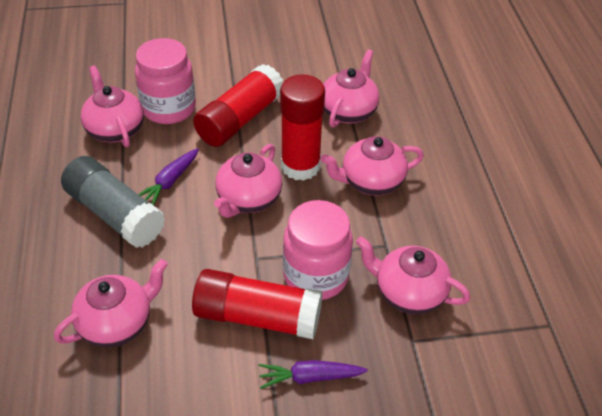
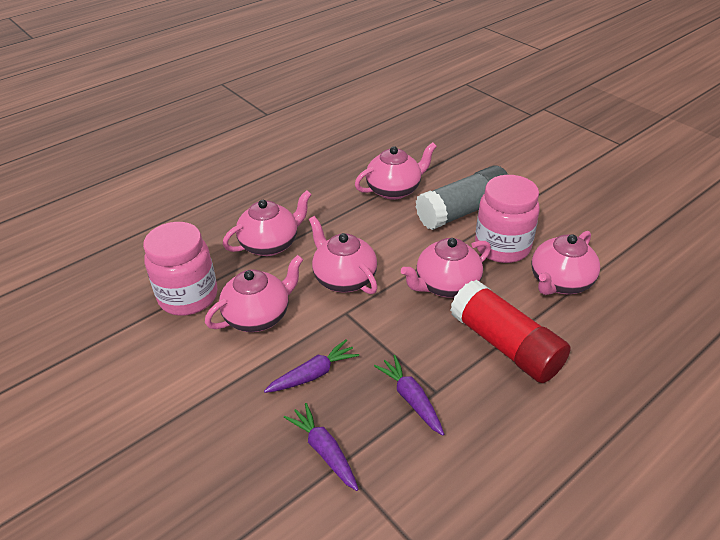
purple carrot: [138,148,199,205] [259,360,368,389] = 2 -> [264,340,359,393] [284,403,358,491] [374,355,444,436] = 3
red glue stick: [192,269,323,339] [193,64,283,147] [280,74,325,181] = 3 -> [450,280,571,383] = 1

